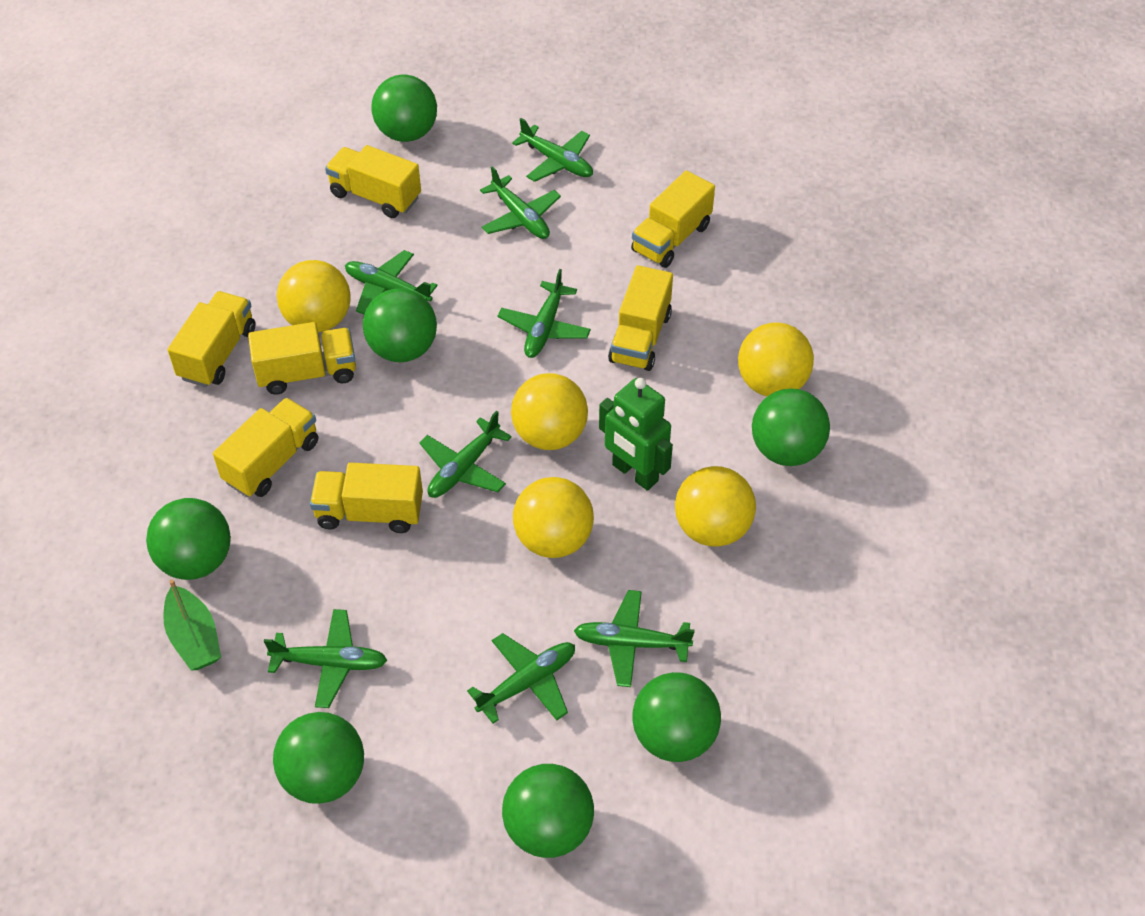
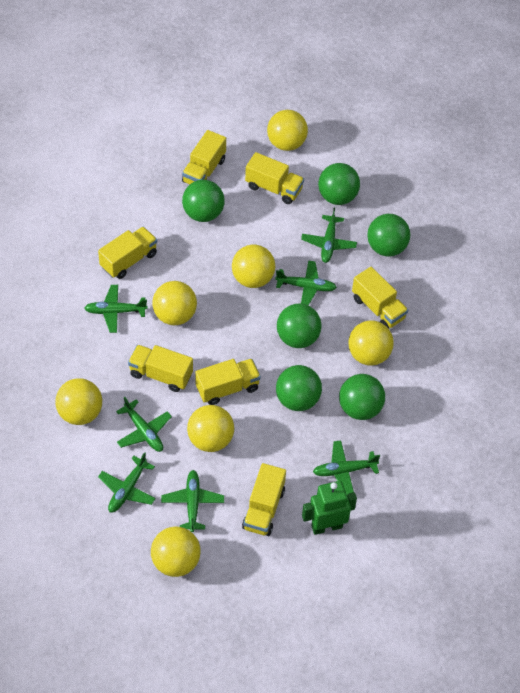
green ball: [146,498,231,580] [273,712,364,804] [363,288,437,362] [371,75,437,142] [502,764,594,858] [632,672,721,762] [752,389,830,466] = 7 -> [182,180,225,222] [276,365,322,411] [277,303,322,348] [318,163,360,205] [339,374,385,420] [367,214,410,257] = 6
green boat: [163,580,221,670] = 1 -> none = 0
green plane: [264,609,387,708] [345,250,438,314] [420,411,512,498] [467,633,575,724] [480,166,561,239] [498,269,591,358] [512,118,593,182] [574,590,695,687] = 8 -> [84,285,147,333] [98,452,156,513] [116,397,172,452] [161,470,224,532] [275,261,337,306] [301,208,357,263] [313,440,380,495] = 7
yellow ball: [277,260,351,333] [511,373,588,450] [513,477,594,558] [675,466,756,547] [738,322,814,396] = 5 -> [55,378,102,425] [151,527,201,577] [152,281,197,325] [187,405,234,452] [232,244,275,288] [267,110,308,151] [348,320,394,366] = 7

